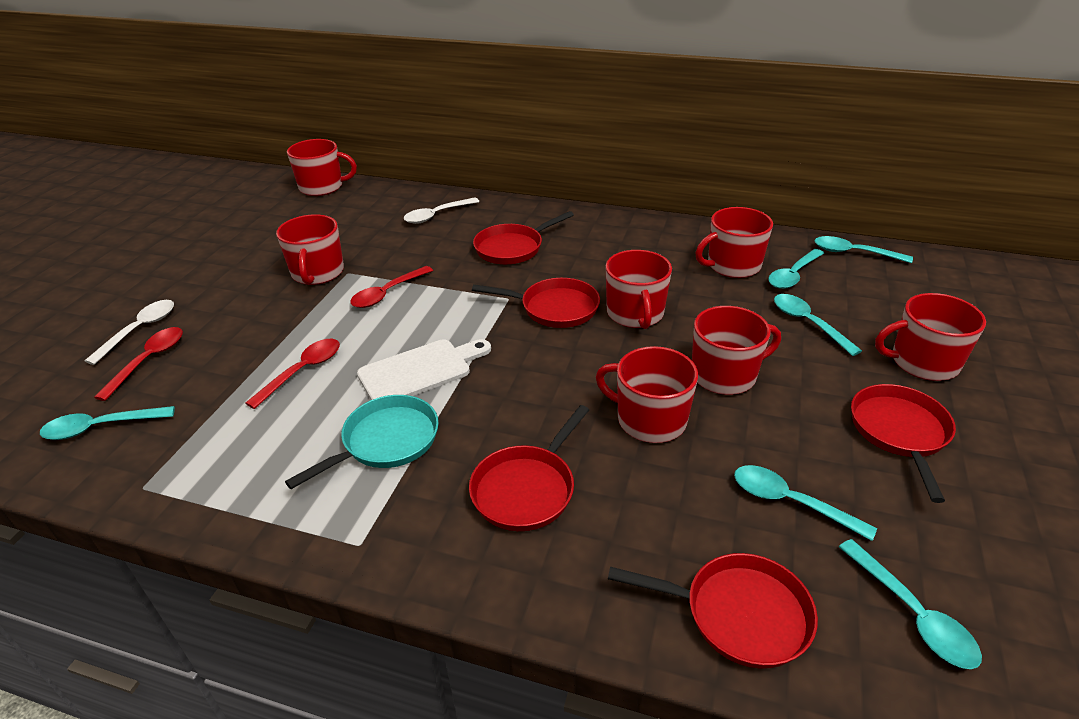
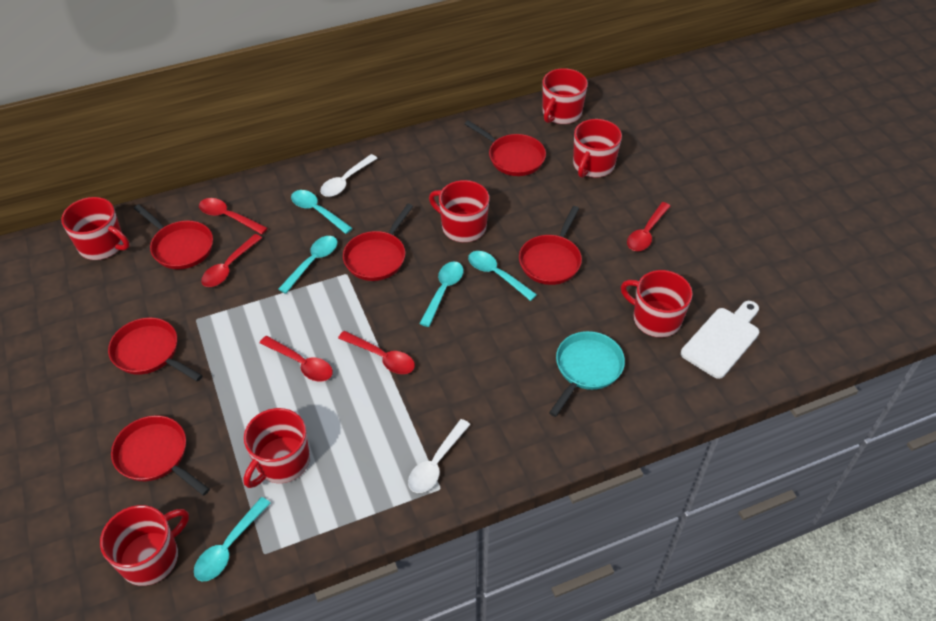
red pan: [469,405,589,531] [472,278,600,328] [473,211,574,264] [608,553,818,669] [851,384,956,503] = 5 -> [108,318,203,382] [111,415,210,496] [134,204,213,269] [343,204,413,281] [465,120,546,176] [519,206,582,285] = 6
red spoon: [94,327,183,401] [245,339,340,409] [350,266,433,308] = 3 -> [199,198,268,234] [201,234,262,287] [260,336,333,381] [338,331,415,374] [627,202,670,251] = 5
turquoise spoon: [40,406,175,440] [734,465,877,541] [768,249,824,289] [774,294,862,356] [814,236,913,263] [839,539,982,669] = 6 -> [194,497,271,581] [278,236,337,294] [291,190,353,234] [419,261,463,327] [468,251,537,301] = 5

